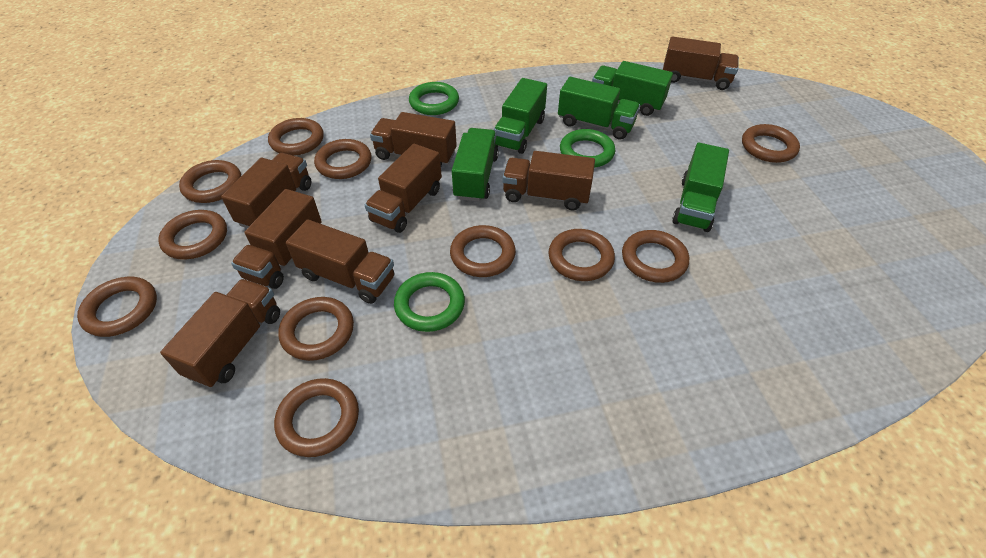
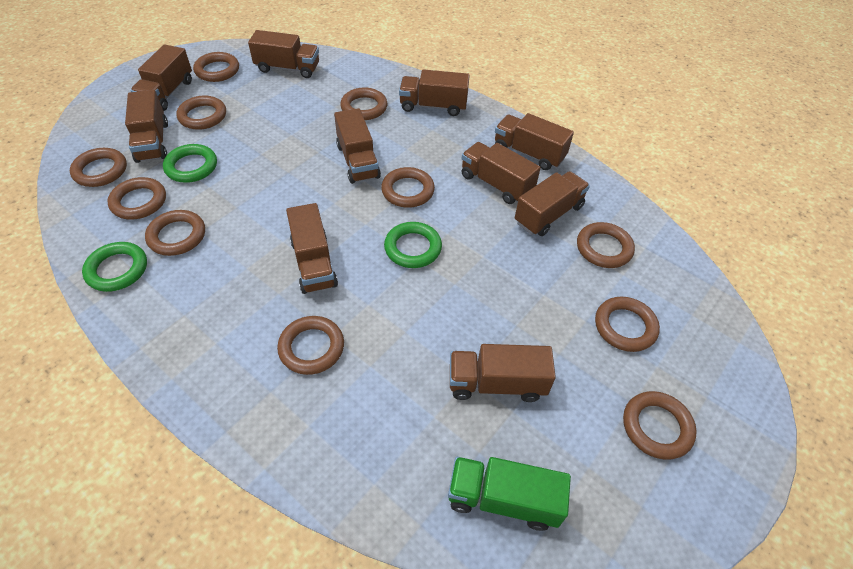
brown truck: [160,279,280,388] [221,153,312,228] [231,189,322,289] [286,219,394,304] [365,144,442,233] [370,112,457,166] [502,151,595,210] [663,36,739,90] = 8 -> [125,90,168,163] [131,44,192,111] [248,30,319,78] [286,203,338,294] [334,108,381,184] [399,69,470,116] [450,344,556,402] [461,142,541,204] [495,113,574,170] [515,171,590,236] = 10
green truck: [452,128,499,202] [494,78,547,154] [558,77,640,140] [592,61,673,116] [672,143,729,232] = 5 -> [448,457,571,531] = 1

